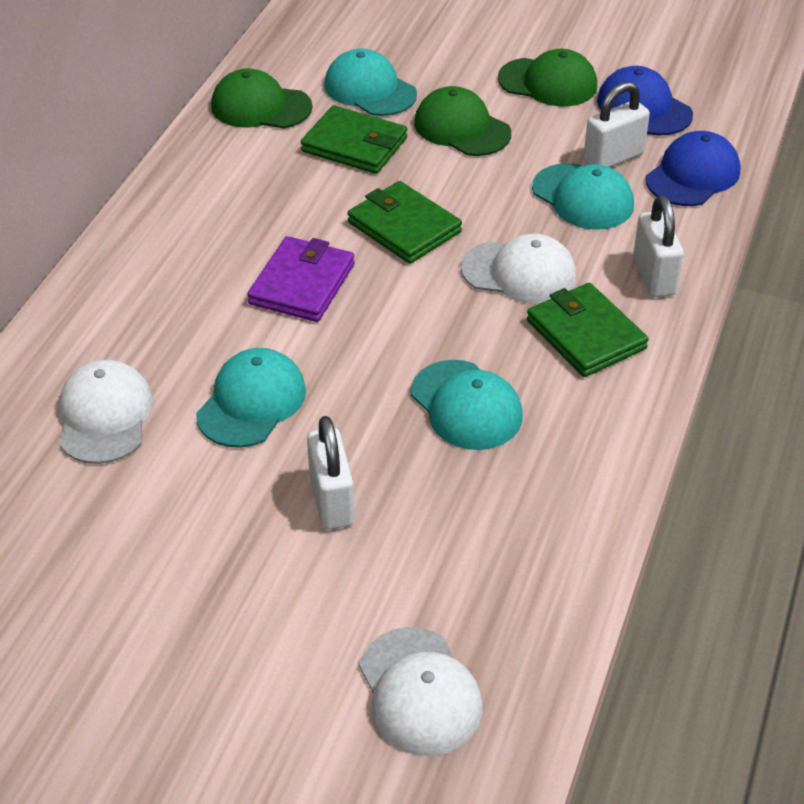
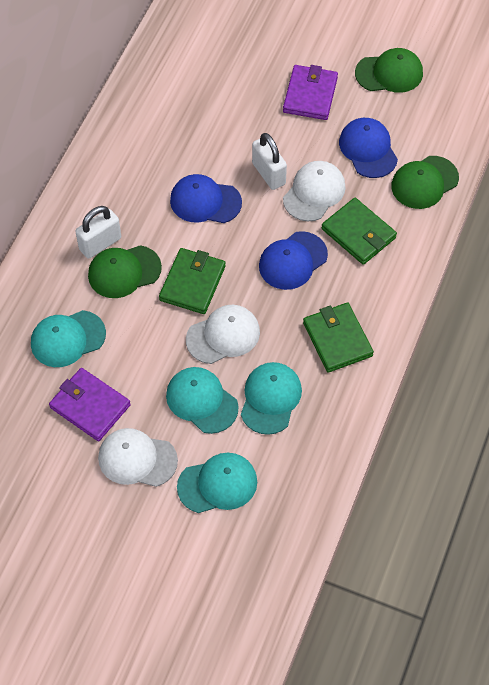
blue cap: [597,66,693,135] [646,131,740,206] = 2 -> [170,174,242,223] [259,231,328,290] [339,118,398,178] = 3
purple wallet: [247,236,355,322] = 1 -> [49,368,131,441] [283,65,338,120] = 2
white padlock: [307,416,354,530] [584,82,650,167] [633,195,684,297] = 3 -> [75,206,121,259] [252,133,287,190] = 2

